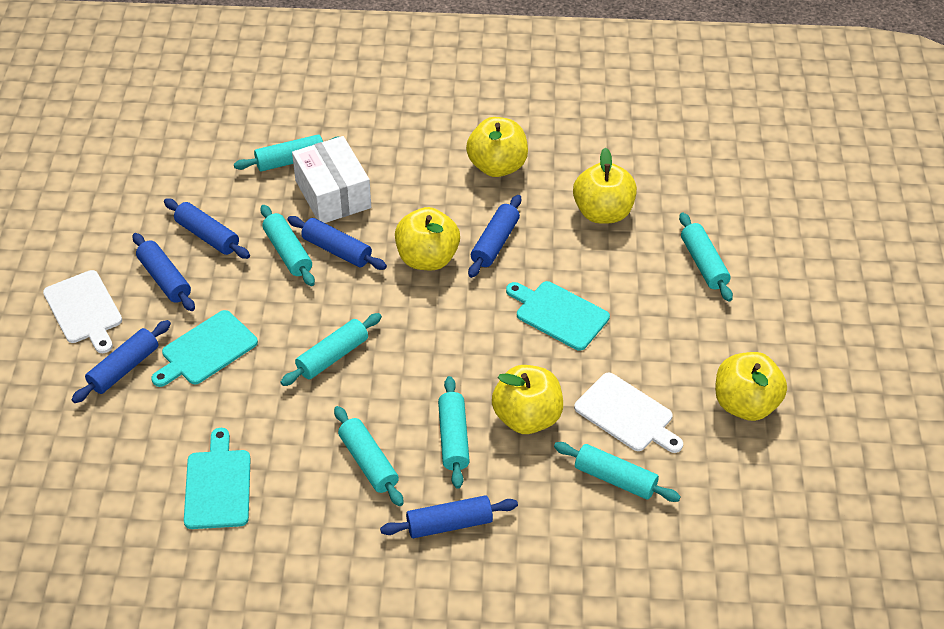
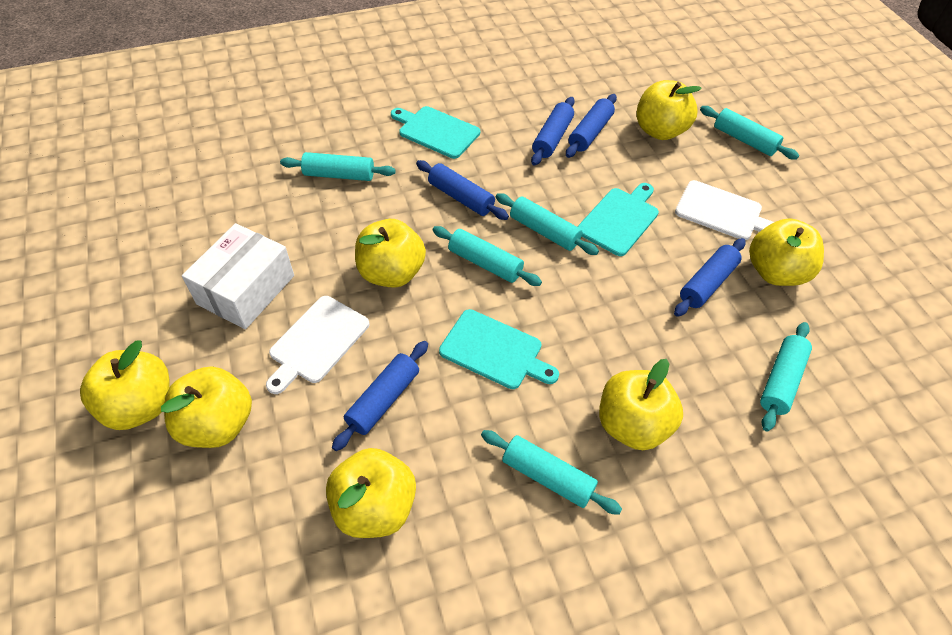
blue rolling pin: [71,320,171,403] [133,233,195,311] [164,199,250,259] [287,216,387,270] [380,495,518,538] [468,195,521,278] = 6 -> [332,341,428,451] [416,160,509,220] [531,97,575,166] [566,94,617,158] [674,238,746,317] = 5
turquoise rolling pin: [234,135,339,172] [260,205,315,286] [280,313,382,386] [334,406,404,506] [438,376,470,489] [554,442,681,502] [679,213,733,301] = 7 -> [280,152,396,181] [432,226,542,286] [481,430,622,515] [496,193,599,255] [700,106,799,160] [760,322,812,432] = 6
yellow apple: [395,207,460,270] [466,117,528,177] [492,365,563,434] [573,148,637,224] [715,352,787,421] = 5 -> [80,341,170,430] [161,367,252,448] [326,448,416,538] [355,219,426,288] [599,359,683,450] [636,80,702,140] [749,218,824,286] = 7

